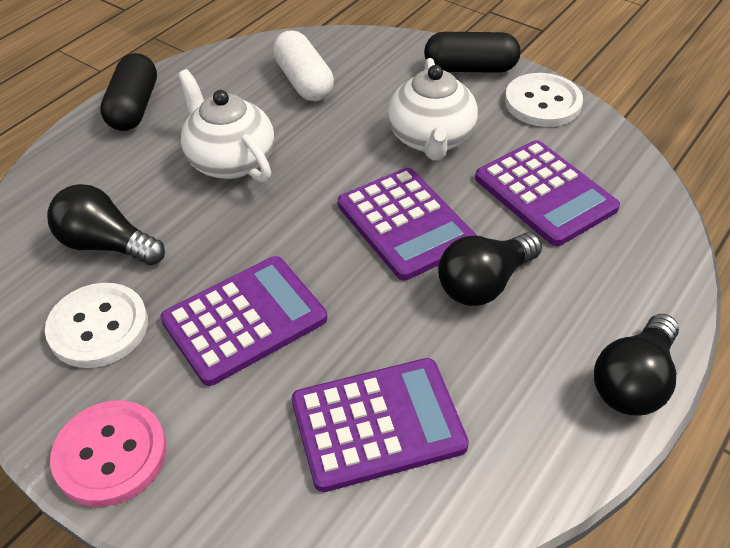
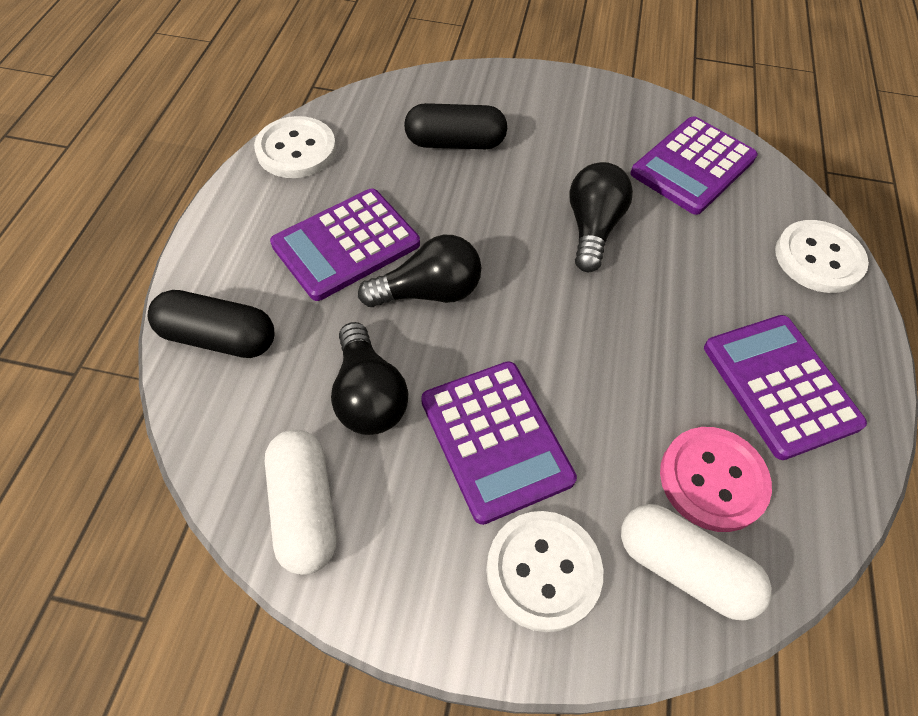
white button: [45,283,148,368] [505,73,583,127] = 2 -> [254,116,336,178] [486,511,603,632] [775,220,869,293] = 3
white capsule: [273,30,334,101] = 1 -> [265,430,336,575] [621,504,772,621] = 2
white teapot: [178,69,274,182] [388,58,478,161] = 2 -> none = 0

